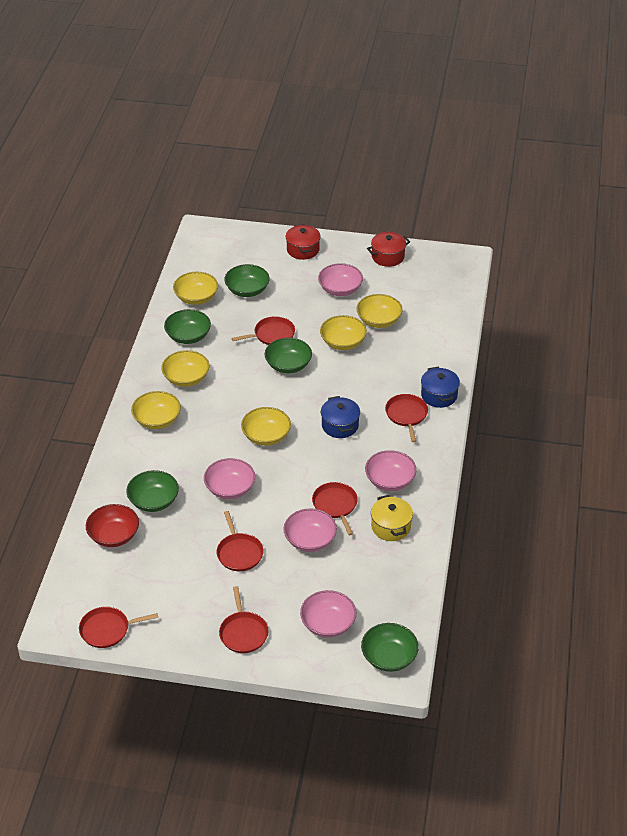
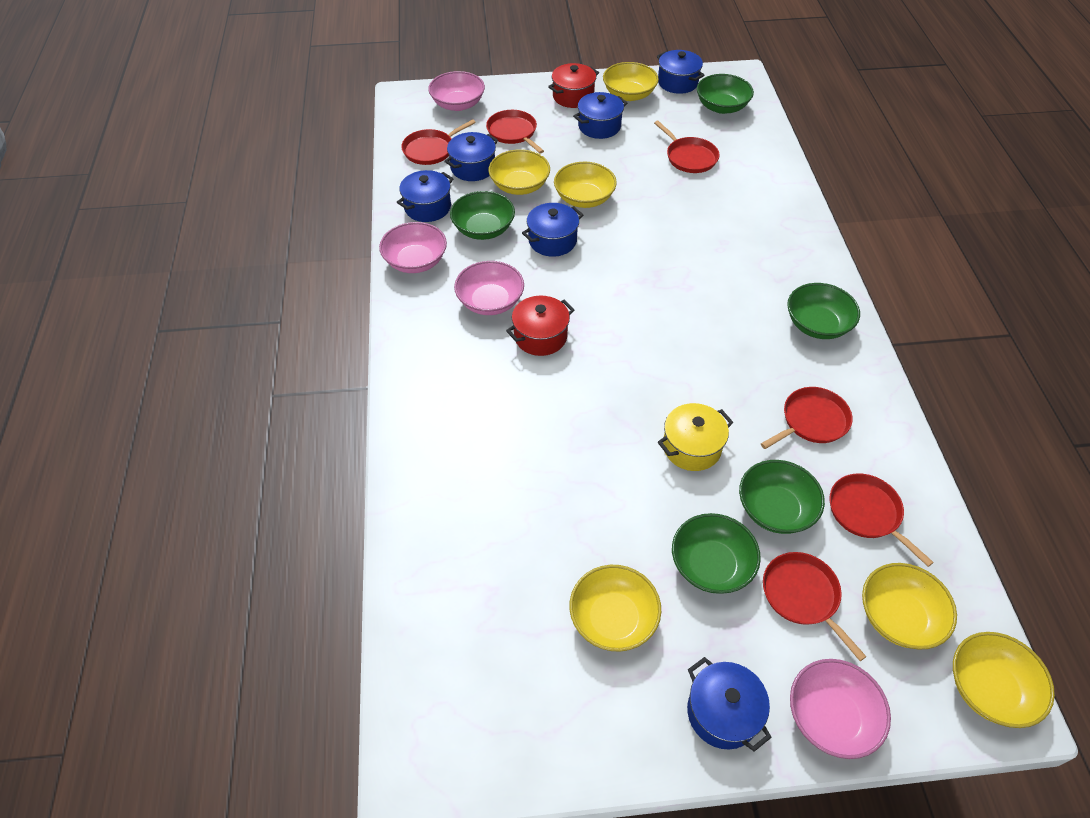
blue pot: [321,396,360,438] [421,367,460,408] = 2 -> [397,170,453,222] [444,132,498,181] [522,203,583,257] [573,92,627,139] [657,50,705,94] [687,657,772,752] = 6
pink bowl: [204,458,255,499] [283,508,337,552] [300,590,356,638] [318,263,363,296] [365,450,417,491] = 5 -> [379,222,447,273] [428,71,485,111] [454,261,524,315] [790,659,891,759] = 4
red bowl: [86,504,139,547] = 1 -> none = 0

